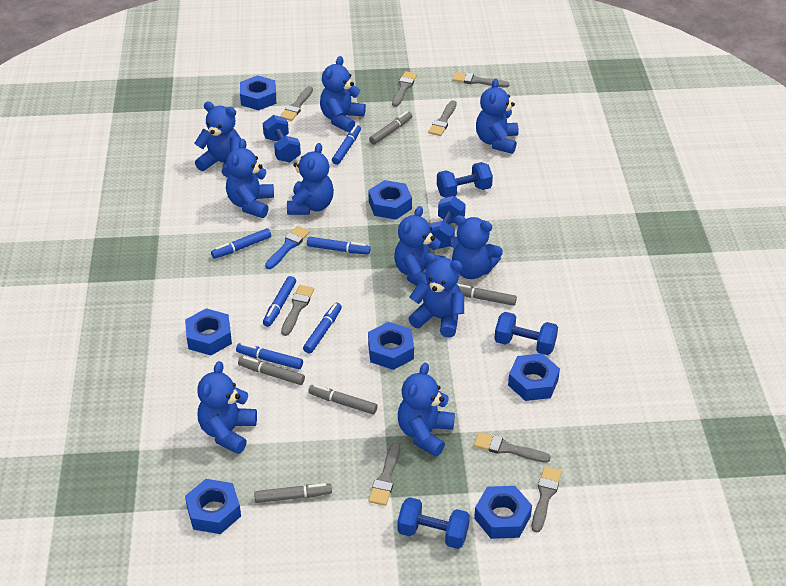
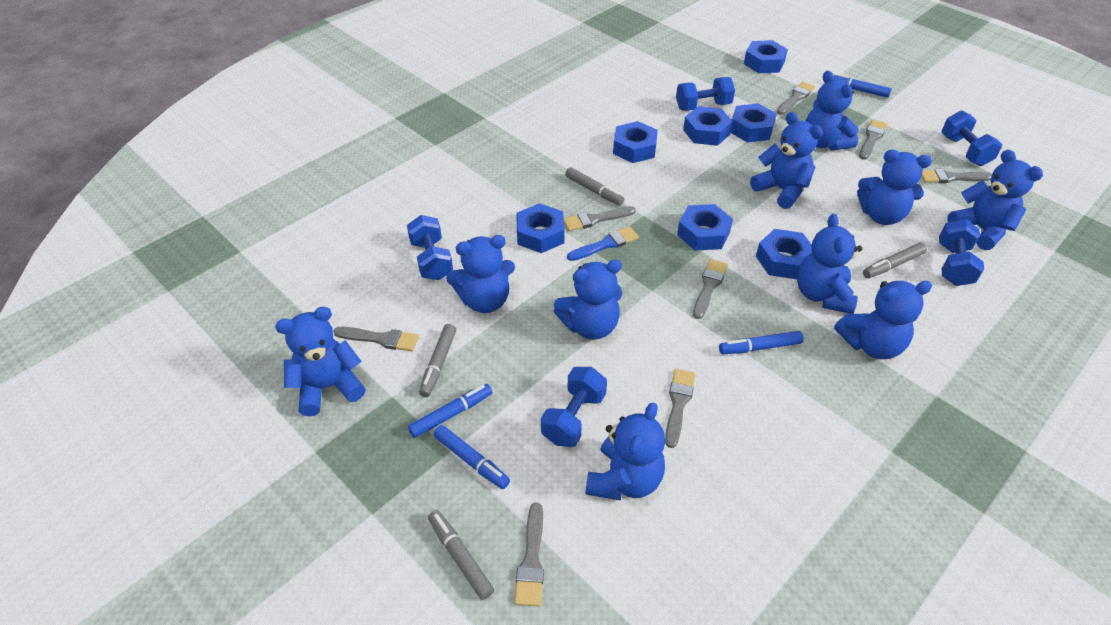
blue marker: [211,228,271,259] [236,343,303,369] [263,276,296,327] [303,303,342,354] [307,237,371,254] [332,125,361,165] = 6 -> [408,384,492,438] [433,425,510,489] [719,331,804,354] [833,73,892,98] = 4
grey marker: [238,356,305,385] [254,483,332,503] [308,385,377,414] [369,111,412,145] [457,284,517,306] = 5 -> [419,324,456,397] [428,510,494,600] [565,167,624,205] [863,243,927,278] = 4

